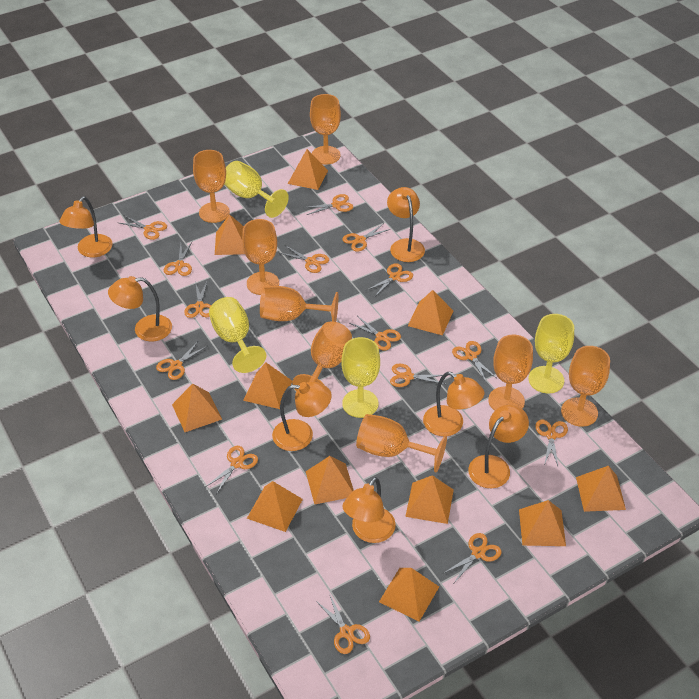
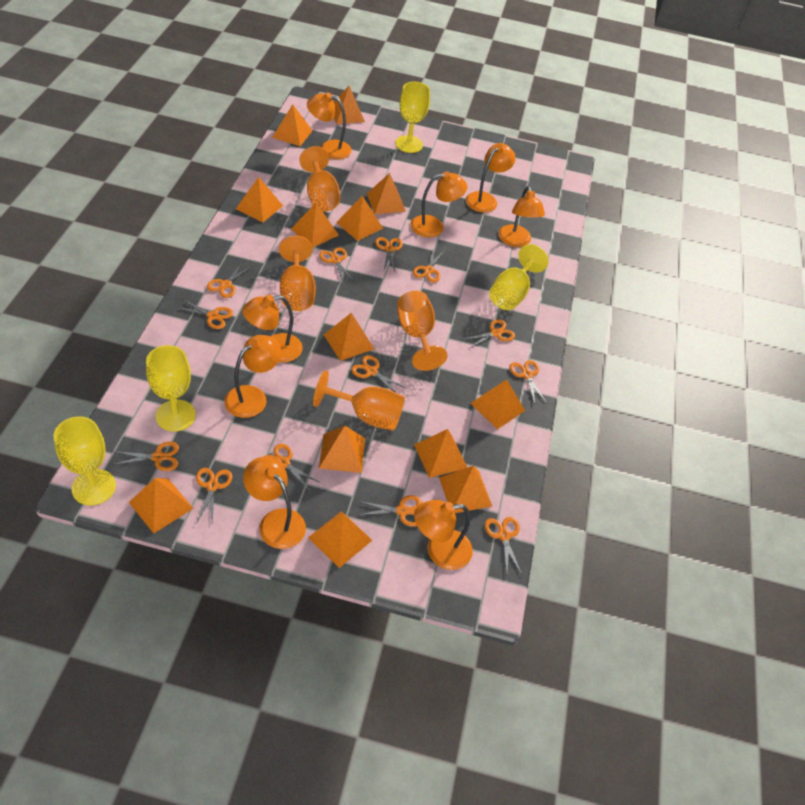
orange goblet: [193,150,230,223] [242,219,279,295] [260,286,338,322] [292,321,352,392] [310,94,341,165] [356,414,447,472] [488,335,533,411] [561,346,610,427] = 8 -> [279,236,316,311] [299,146,340,212] [313,370,405,431] [397,291,447,371] = 4
orange lamp: [60,196,113,257] [108,276,172,342] [272,382,332,451] [342,477,396,543] [387,187,425,262] [423,372,485,436] [468,405,529,488] = 7 -> [224,335,281,418] [242,295,303,363] [243,457,306,549] [307,92,352,159] [410,171,468,237] [414,500,473,570] [466,143,516,213] [498,186,545,247] = 8
orange pyramid: [172,384,222,432] [215,214,245,255] [243,362,292,409] [247,481,303,532] [288,149,328,190] [306,456,354,505] [379,568,439,621] [405,475,454,524] [408,290,453,336] [519,500,566,546] [576,465,626,512] = 11 -> [129,478,194,533] [236,177,283,223] [272,104,313,146] [291,203,339,248] [308,511,372,568] [319,426,365,473] [324,313,374,361] [334,86,365,124] [336,196,383,241] [367,173,406,214] [414,429,468,478] [439,465,492,513] [470,379,525,429] = 13
orange scissors: [120,216,167,240] [156,340,207,380] [164,242,192,276] [184,280,211,318] [205,446,258,494] [280,246,329,273] [303,194,353,215] [316,593,370,654] [343,223,390,251] [349,316,401,351] [367,263,413,296] [390,364,445,387] [442,533,501,583] [452,341,498,382] [535,419,568,466] = 15 -> [112,442,179,471] [177,299,233,329] [196,468,232,526] [207,263,253,298] [263,444,321,492] [319,247,354,283] [351,355,406,392] [358,495,422,527] [375,237,403,273] [413,247,445,283] [462,319,515,348] [484,517,522,575] [509,360,547,404] = 13

